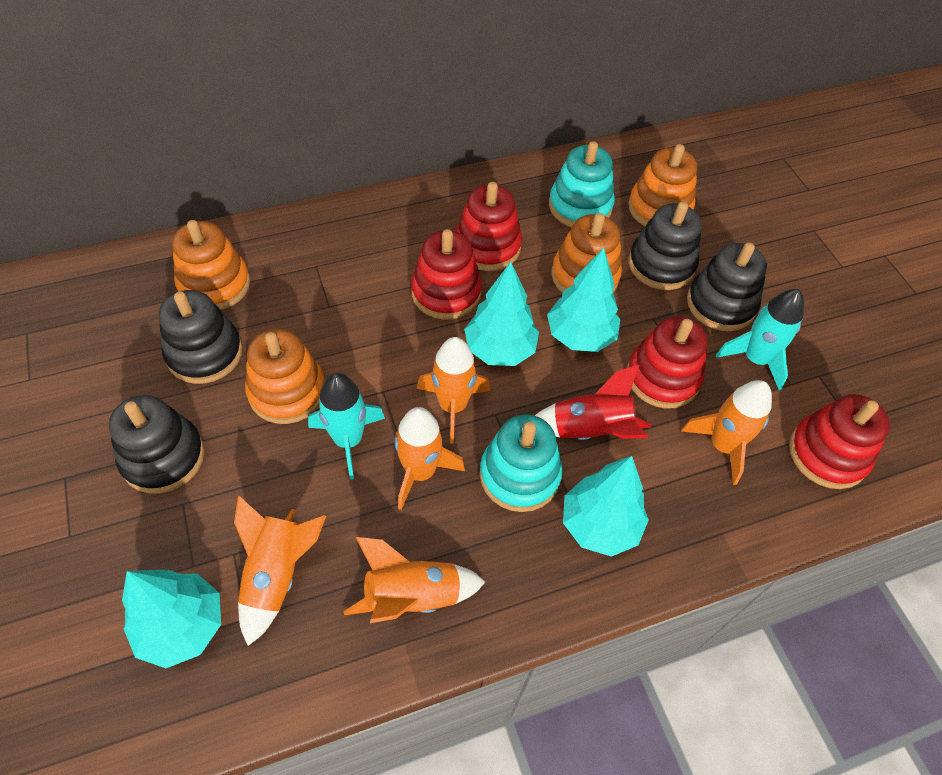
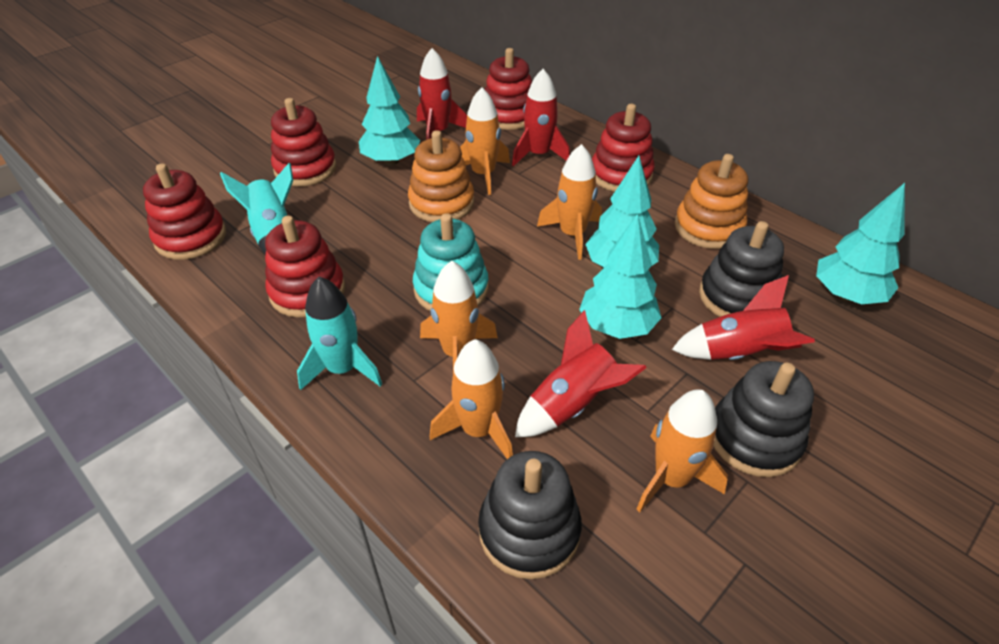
black stacking toy: [109,395,205,494] [159,290,243,384] [628,202,702,290] [687,243,767,331] = 4 -> [478,451,582,579] [699,221,784,317] [713,361,814,477] = 3
orange stacking toy: [172,220,250,310] [245,329,325,424] [551,213,622,293] [628,144,697,227] = 4 -> [408,130,474,222] [675,154,748,249] = 2
red rocket: [535,364,651,440] = 1 -> [417,48,467,140] [512,69,570,167] [515,310,647,437] [672,275,815,360] = 4
red stacking toy: [411,229,482,320] [456,182,522,271] [627,316,708,409] [789,394,890,489] = 4 -> [143,163,226,260] [265,216,345,318] [271,98,336,186] [484,48,532,130] [592,104,655,192] = 5
turquoise stacking toy: [480,415,563,512] [549,141,615,227] = 2 -> [413,213,488,311] = 1

